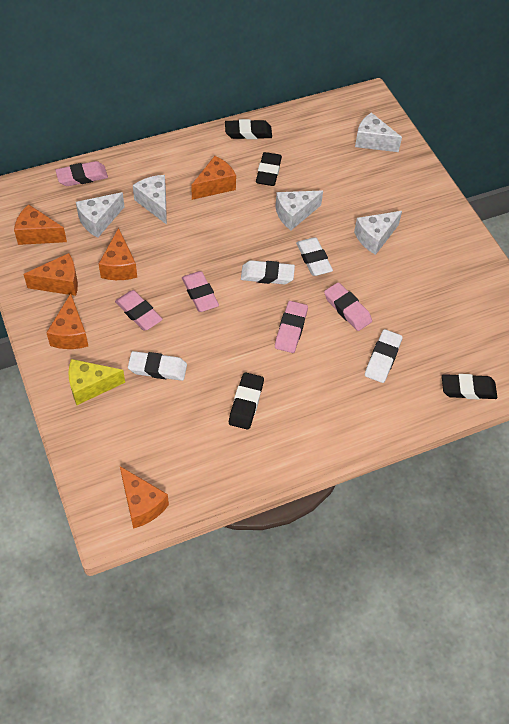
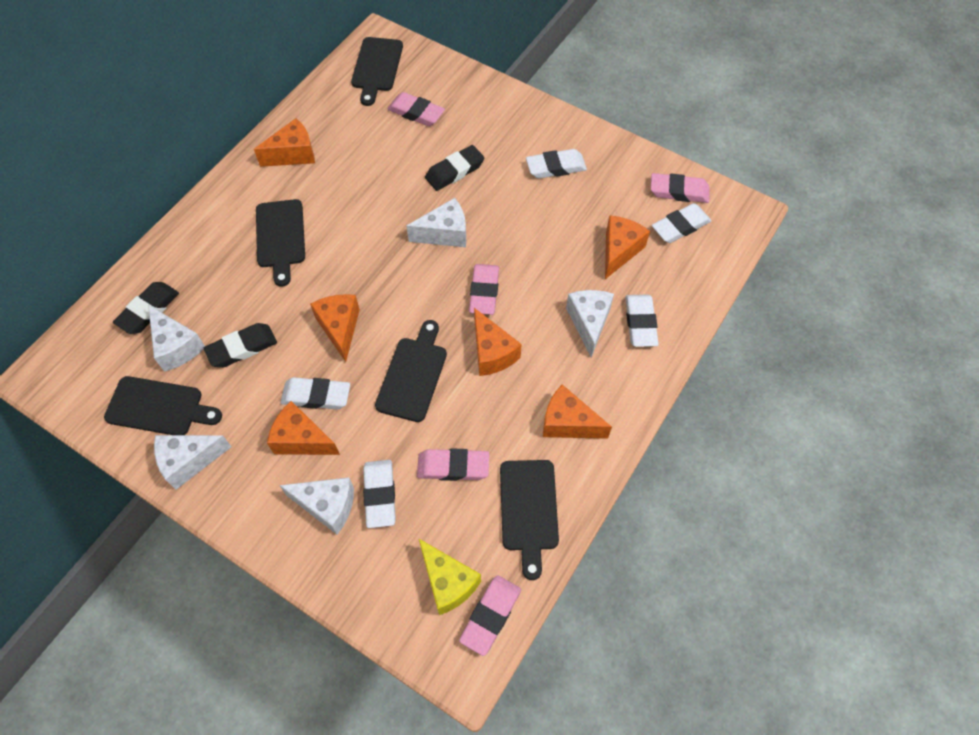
black cutting board: none = 0 -> [104,376,222,435] [256,199,305,287] [351,37,403,106] [375,320,447,422] [500,460,559,580] = 5
black eraser: [225,119,272,139] [229,372,264,430] [256,152,282,186] [442,374,497,399] = 4 -> [113,282,179,334] [204,323,277,368] [425,145,484,191] = 3
white eraser: [128,351,187,381] [241,260,295,284] [296,237,333,276] [365,329,402,383] = 4 -> [281,377,350,409] [363,460,396,528] [526,149,587,179] [625,295,659,347] [652,203,711,243] = 5

